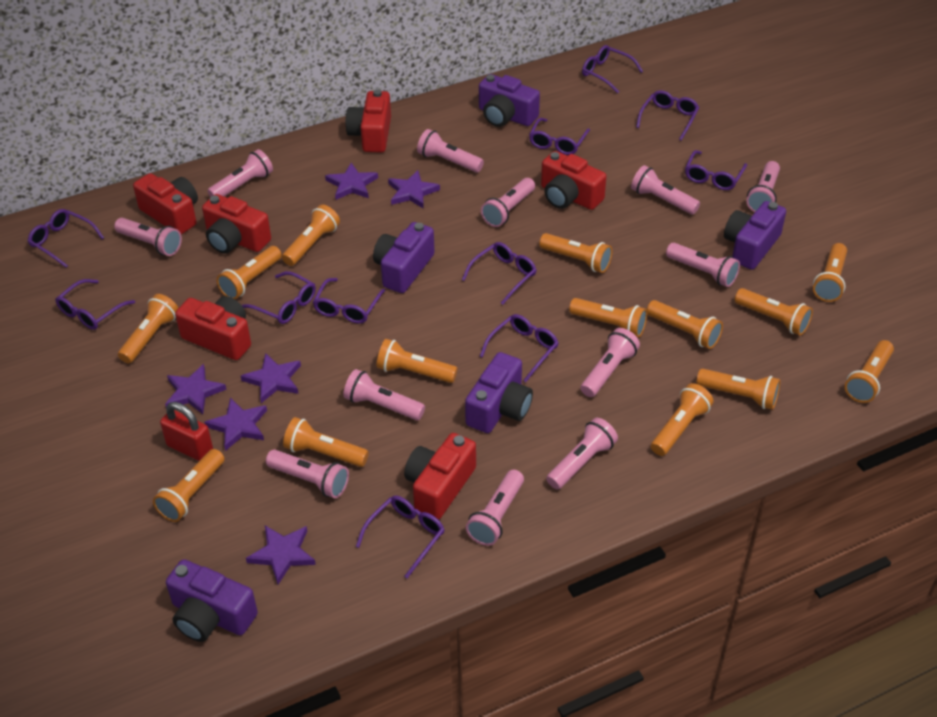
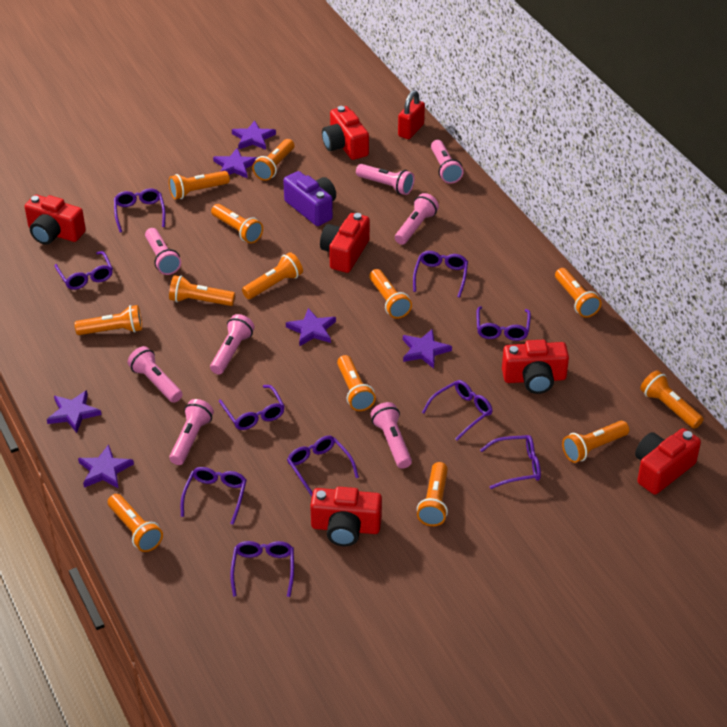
orange flashlight: [118,294,178,363] [153,449,224,522] [217,246,282,299] [282,205,340,266] [283,417,369,467] [377,339,458,383] [539,233,612,273] [569,298,647,338] [647,300,723,349] [651,383,714,456] [696,369,781,410] [735,288,813,336] [813,243,847,302] [845,340,894,403] = 14 -> [75,305,142,335] [108,494,163,552] [169,171,230,199] [169,275,235,306] [211,204,263,243] [242,252,303,299] [252,139,294,181] [337,355,376,411] [369,269,412,319] [417,462,448,526] [555,268,601,318] [562,421,629,463] [640,370,704,429] = 13
pink flashlight: [114,218,182,256] [207,149,273,197] [266,450,349,498] [343,369,425,420] [417,129,484,172] [466,470,524,546] [481,178,535,227] [546,418,618,489] [580,328,640,397] [631,165,700,214] [666,243,740,287] [746,161,780,212] = 12 -> [128,346,182,403] [145,228,181,275] [169,399,214,465] [210,314,255,375] [356,164,414,195] [370,402,412,469] [395,193,439,245] [431,140,464,184] = 8
purple camera: [166,559,258,642] [373,222,435,293] [465,352,533,433] [479,74,540,127] [724,201,786,270] = 5 -> [283,171,336,226] = 1
purple glasses: [27,209,104,268] [55,279,135,330] [242,271,316,324] [313,278,385,324] [356,496,445,579] [462,242,537,305] [480,314,558,382] [529,118,590,155] [582,45,643,93] [636,90,699,141] [685,150,747,190] = 11 -> [55,251,113,290] [114,188,166,232] [181,467,247,525] [219,385,285,430] [230,541,294,597] [287,435,359,497] [413,251,468,298] [422,380,493,440] [476,306,531,341] [480,435,541,489] = 10

